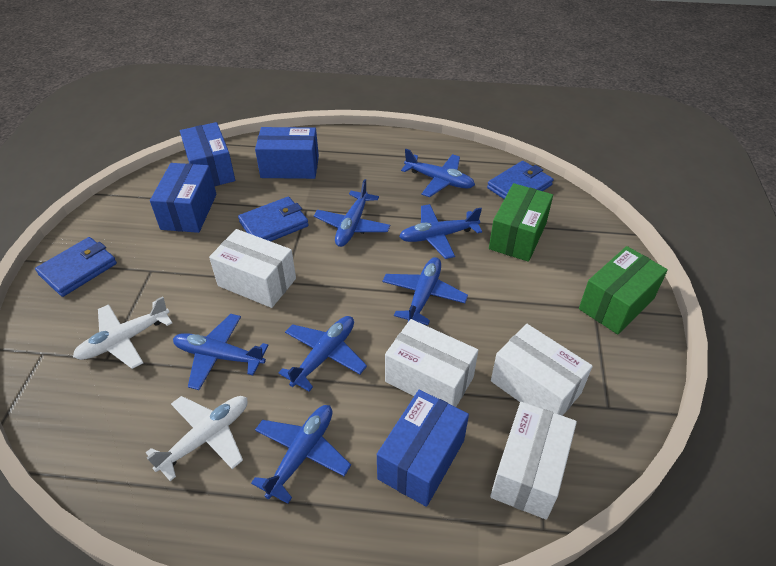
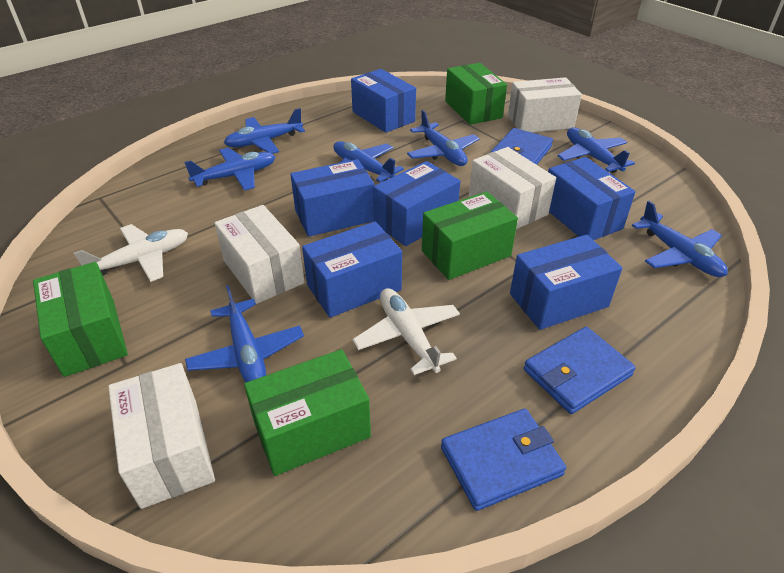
blue box: [150,163,216,233] [180,122,235,186] [255,127,319,179] [377,390,469,507] = 4 -> [290,159,375,237] [302,222,402,318] [351,69,416,133] [373,161,460,246] [510,235,622,330] [548,157,636,240] = 6
green box: [489,183,553,262] [579,246,668,334] = 2 -> [33,262,128,377] [244,349,371,476] [422,192,518,280] [445,63,507,125] = 4

